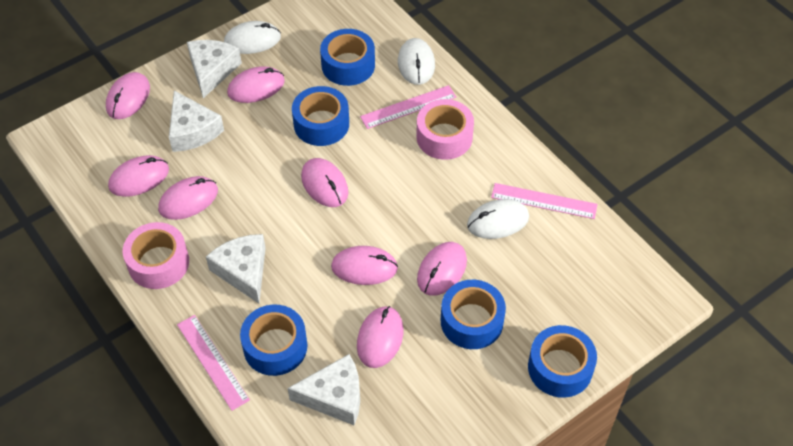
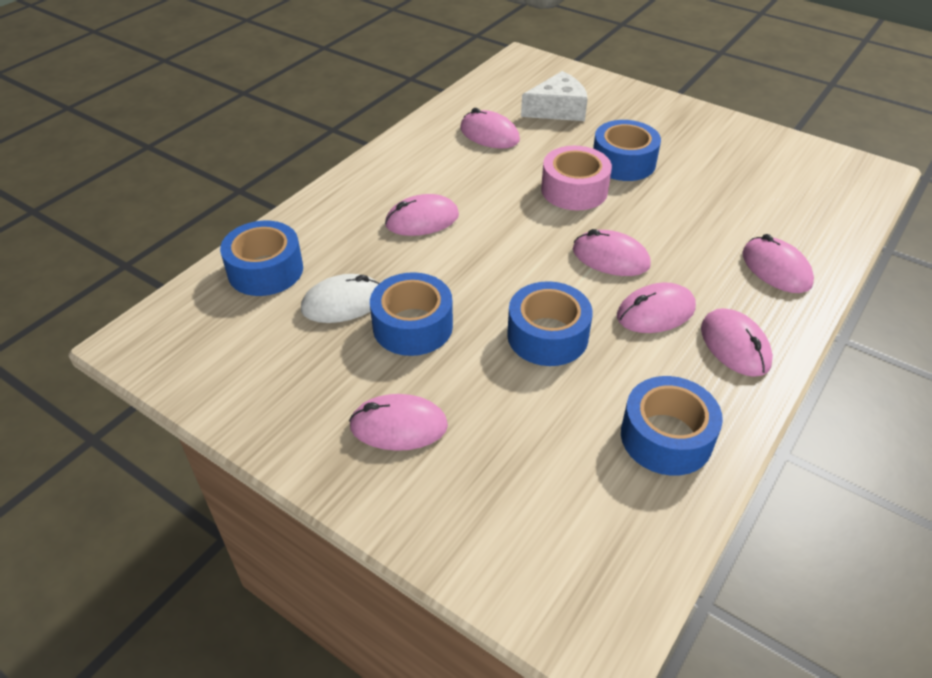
pink mouse: [106,72,150,119] [108,155,169,197] [158,176,218,220] [227,67,285,103] [301,158,348,207] [331,246,398,285] [357,306,404,368] [417,242,467,296] = 8 -> [349,394,448,451] [385,194,459,236] [460,108,520,149] [573,229,651,276] [617,283,696,333] [701,308,773,377] [742,234,814,293] = 7
pink ruler: [177,315,250,411] [360,85,456,129] [491,183,598,219] = 3 -> none = 0
pink tape: [123,222,189,289] [416,99,474,160] = 2 -> [541,146,612,210] = 1
white cheese: [169,90,224,152] [187,40,242,98] [206,234,266,304] [287,354,360,425] = 4 -> [521,71,588,121] = 1
white mouse: [224,21,281,54] [398,38,435,85] [467,199,529,239] = 3 -> [301,274,380,323] = 1

